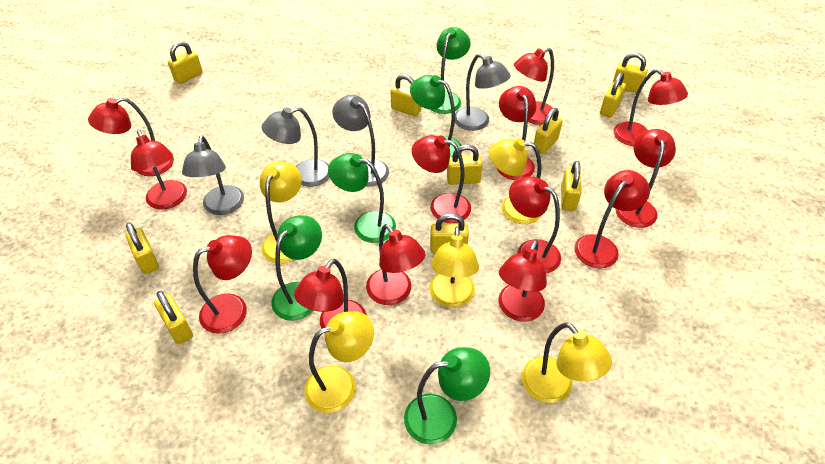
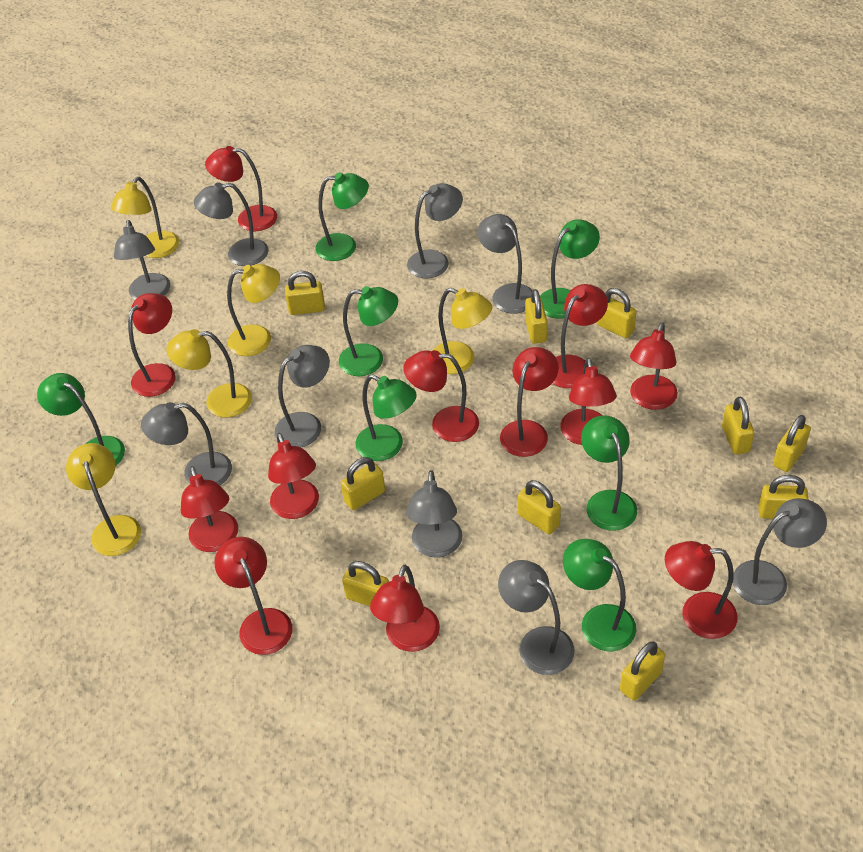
green lamp: [271,215,322,321] [328,153,396,243] [404,347,490,445] [410,75,462,157] [432,27,471,114] = 5 -> [37,373,125,466] [315,172,369,261] [339,286,398,376] [355,374,417,461] [540,219,600,319] [563,539,636,651] [581,415,637,531] = 7
grey lamp: [182,136,244,215] [262,107,330,187] [332,95,389,187] [455,54,511,131] = 4 -> [114,220,170,300] [141,402,232,485] [194,182,269,266] [275,345,330,448] [406,470,462,558] [407,183,463,278] [477,214,533,314] [498,560,574,675] [733,498,827,605] = 9
red lamp: [88,97,174,176] [131,130,187,210] [193,235,252,334] [294,259,367,329] [366,224,425,305] [412,135,471,223] [497,86,537,180] [498,240,547,322] [509,176,561,273] [514,48,554,125] [574,170,650,268] [614,69,688,146] [615,129,676,228] = 13 -> [128,293,176,397] [181,466,238,552] [205,146,277,231] [214,537,292,655] [268,433,319,519] [370,565,440,652] [403,350,479,442] [500,347,559,457] [552,284,608,388] [560,358,617,445] [630,322,678,410] [665,541,738,639] = 12

